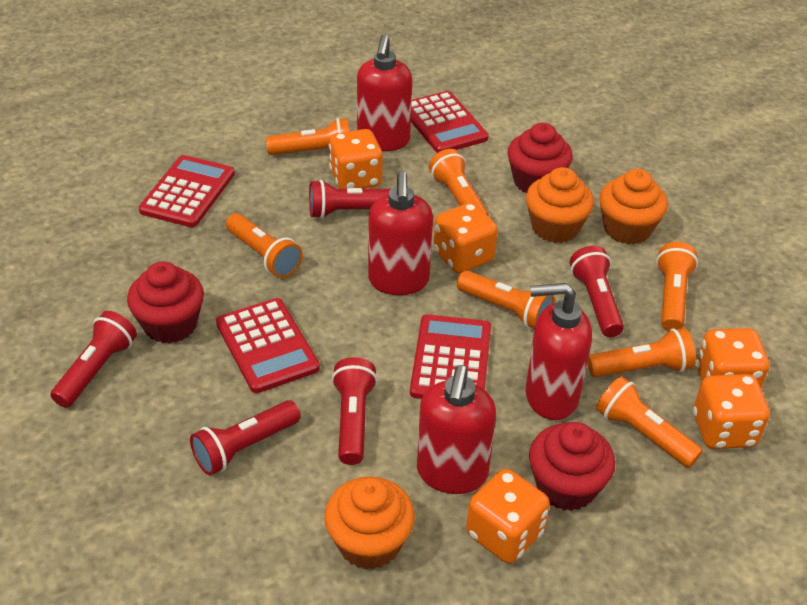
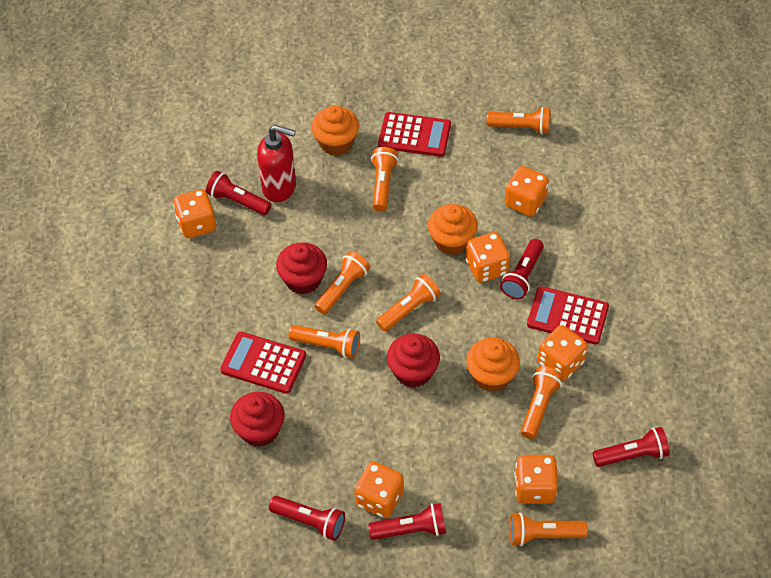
orange dice: [329,129,383,189] [433,203,498,273] [466,469,550,563] [693,374,770,449] [696,328,769,388] = 5 -> [173,189,217,238] [354,461,404,518] [466,232,510,283] [505,166,549,217] [514,455,558,504] [538,325,588,381] = 6
red calculator: [139,155,235,227] [216,298,320,393] [410,314,491,399] [411,91,489,153] = 4 -> [220,332,306,394] [378,112,451,157] [527,286,609,344] = 3
red soap dispenser: [357,34,412,151] [368,171,433,295] [417,365,496,494] [526,283,592,420] = 4 -> [257,125,296,202] = 1

